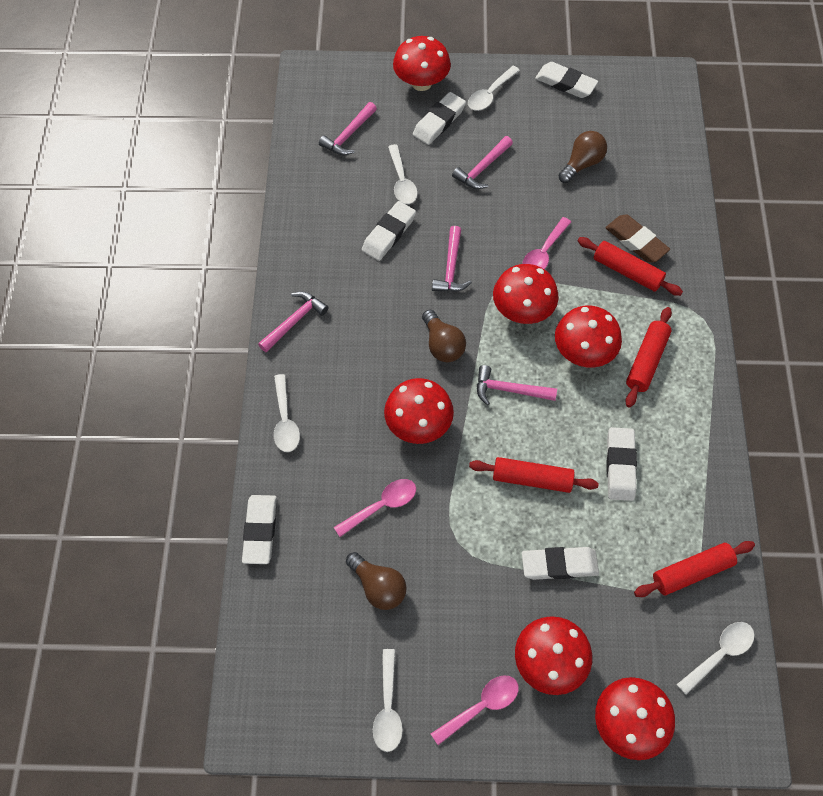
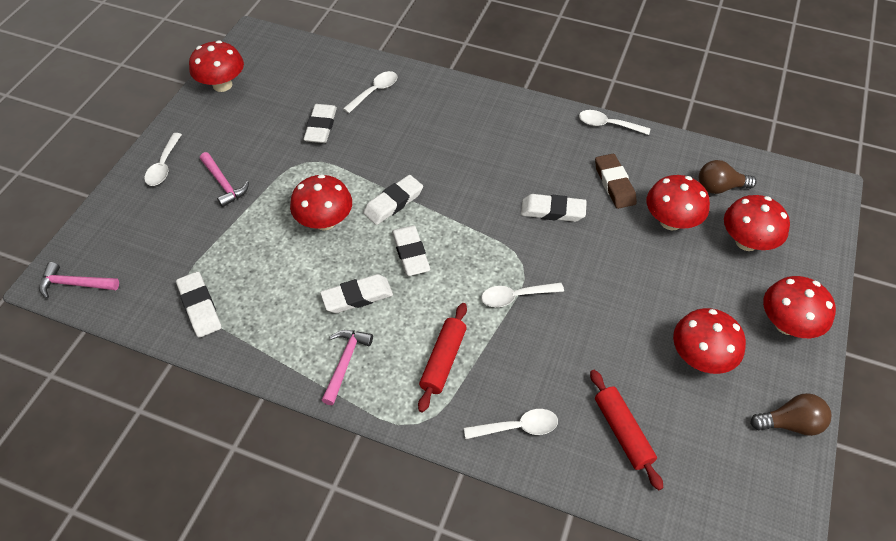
brown light bulb: [346,552,407,610] [422,309,466,362] [558,131,607,183] = 3 -> [699,160,757,194] [750,393,831,436] = 2
pink hammer: [258,292,329,352] [319,102,377,155] [432,226,472,292] [452,136,513,189] [477,365,557,405] = 5 -> [39,262,119,299] [200,152,249,207] [321,330,373,405] = 3
pink spoon: [334,479,416,537] [431,676,519,745] [522,217,571,269] = 3 -> none = 0
red rolling pin: [469,457,599,493] [577,237,683,296] [625,307,672,407] [634,541,755,597] = 4 -> [418,303,467,412] [590,370,663,490] = 2

